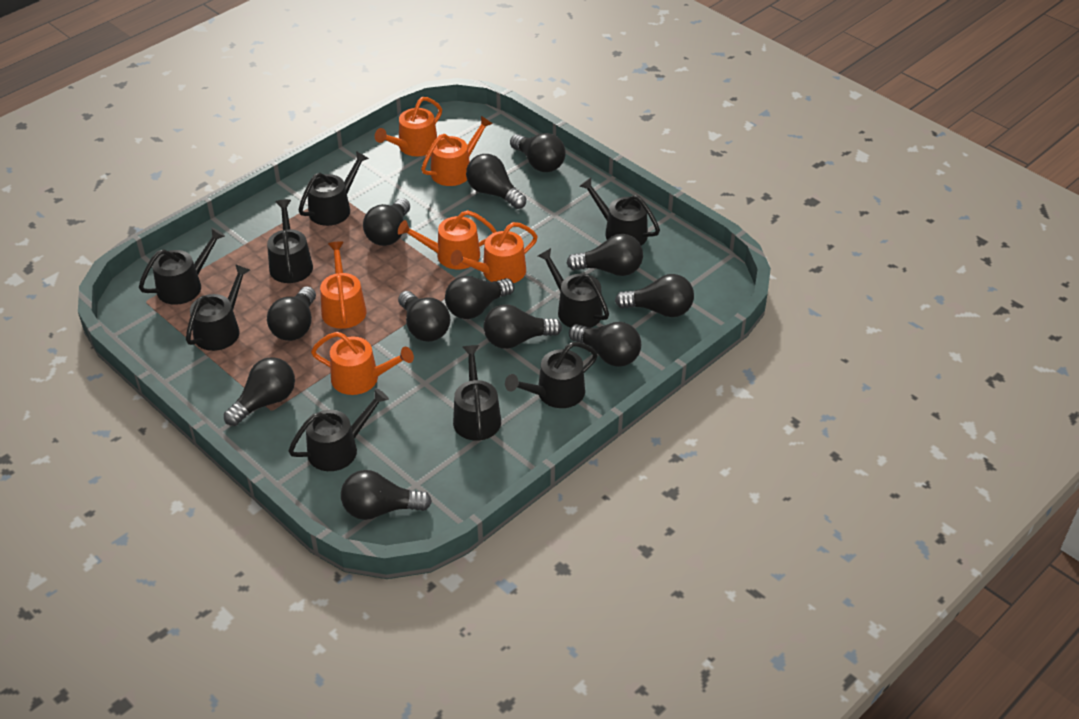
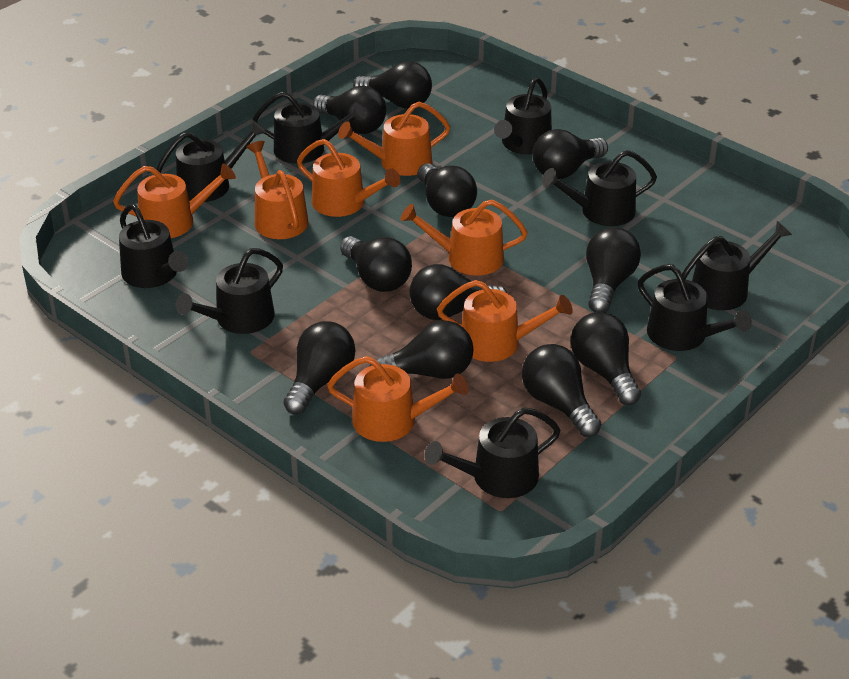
black light bulb: [224,357,295,426] [267,286,316,341] [341,470,432,520] [363,198,410,246] [398,291,450,342] [445,276,514,319] [466,154,526,209] [483,304,562,349] [510,133,566,172] [567,234,643,276] [569,322,641,367] [615,274,694,317] = 12 -> [284,321,355,414] [313,85,386,134] [340,236,412,292] [353,61,432,109] [369,321,474,379] [409,264,507,320] [418,163,477,217] [522,344,601,437] [533,129,608,179] [571,312,641,405] [586,227,641,313] = 11
orange watering can: [311,332,414,395] [320,241,367,329] [375,97,442,157] [398,210,497,269] [421,116,493,186] [450,222,538,283] = 6 -> [113,163,236,238] [246,141,308,239] [297,139,400,217] [327,356,469,442] [338,102,450,176] [401,199,527,276] [437,280,573,362] = 7

